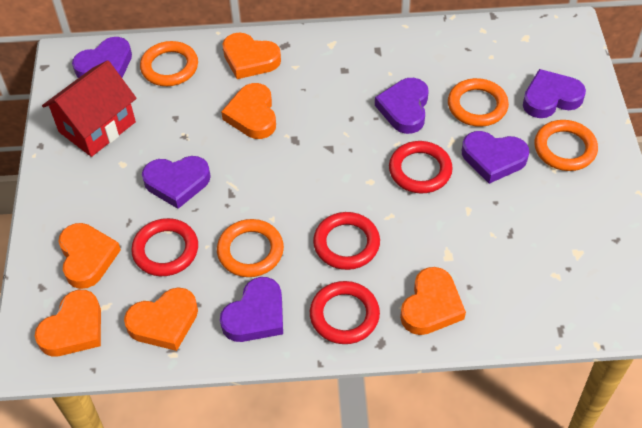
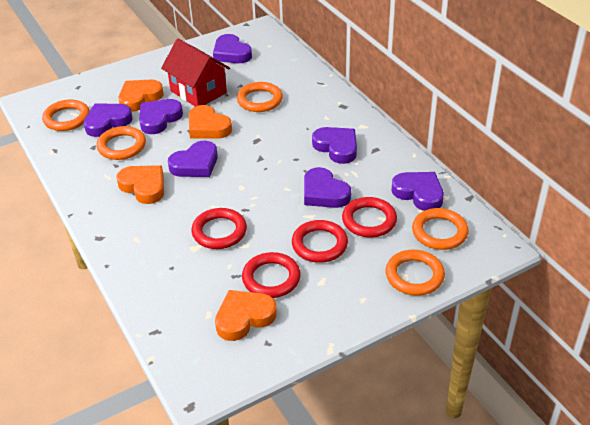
orange heart: [35,290,101,356] [59,223,121,289] [124,288,198,351] [221,83,276,139] [223,33,281,79] [400,267,466,335] = 6 -> [116,165,164,204] [118,80,164,112] [189,105,232,139] [215,290,277,341] = 4
orange ring: [140,41,198,86] [217,219,284,277] [448,78,509,127] [535,120,598,171] = 4 -> [42,100,90,131] [97,126,146,160] [237,82,283,112] [385,250,445,295] [412,208,469,250] = 5
purple heart: [72,37,132,78] [142,156,211,209] [220,277,283,342] [375,78,429,134] [462,131,529,184] [523,69,586,118] = 6 -> [84,104,133,137] [139,99,183,134] [168,141,218,177] [213,34,252,63] [304,167,351,208] [312,127,357,164] [391,172,444,211] = 7

